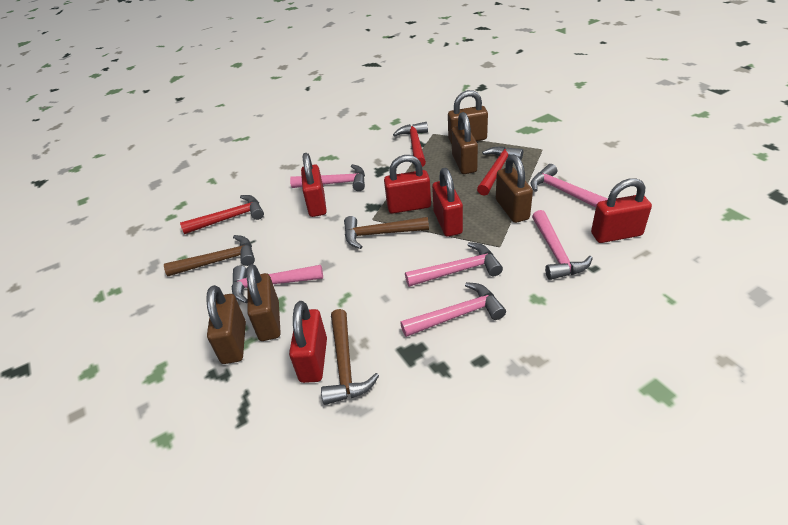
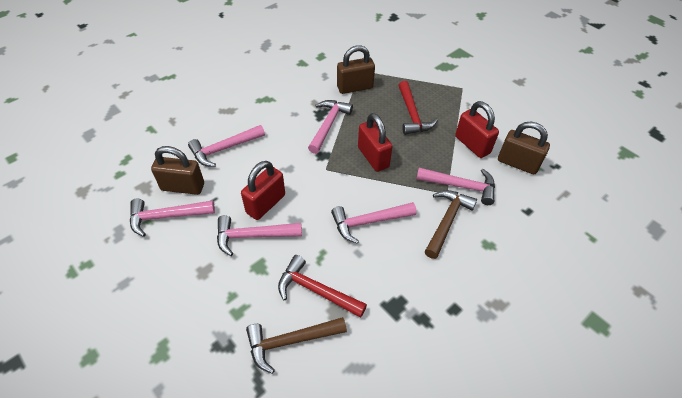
brown hammer: [164,235,255,276] [321,309,379,405] [344,216,429,249] = 3 -> [246,317,347,374] [425,190,477,259] = 2
brown padlock: [206,285,246,364] [246,264,281,341] [448,90,488,144] [452,112,478,174] [496,154,533,223] = 5 -> [151,146,204,195] [337,45,375,94] [498,121,550,174] = 3
red hammer: [180,195,264,234] [393,122,428,167] [477,146,523,196] = 3 -> [278,255,367,318] [398,81,438,135] = 2
red padlock: [289,301,327,383] [301,153,327,217] [384,155,431,214] [432,168,463,237] [591,178,652,243] = 5 -> [241,161,285,220] [358,113,393,172] [455,101,499,158] = 3

